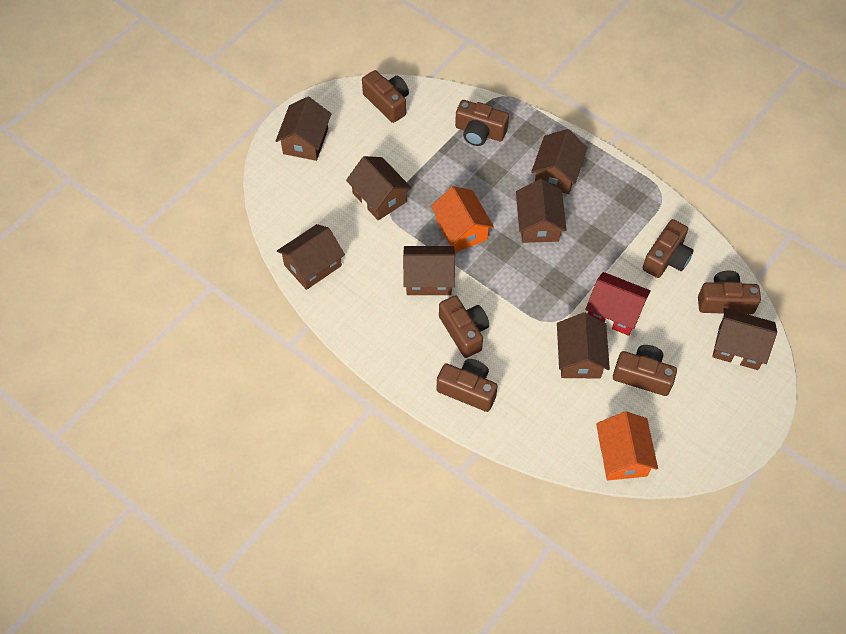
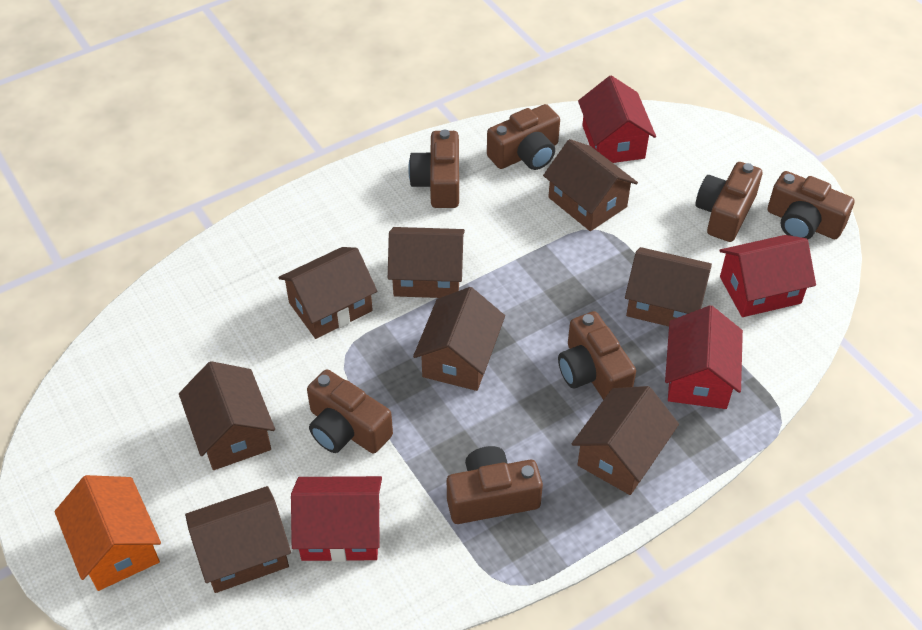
orange house: [431,186,494,252] [596,411,658,480] = 2 -> [54,475,161,591] = 1
red house: [585,272,651,336] = 1 -> [291,476,382,562] [578,75,656,163] [665,305,743,409] [719,235,816,317] = 4

